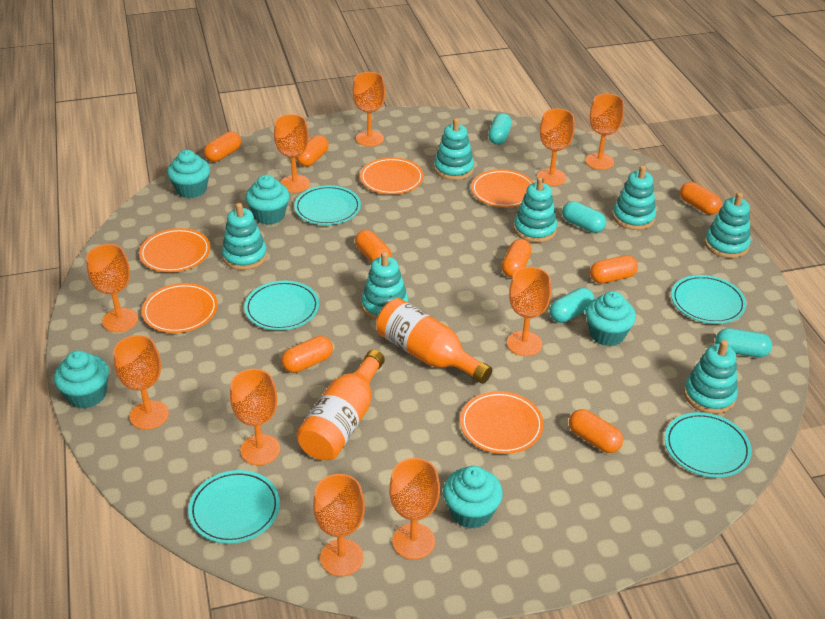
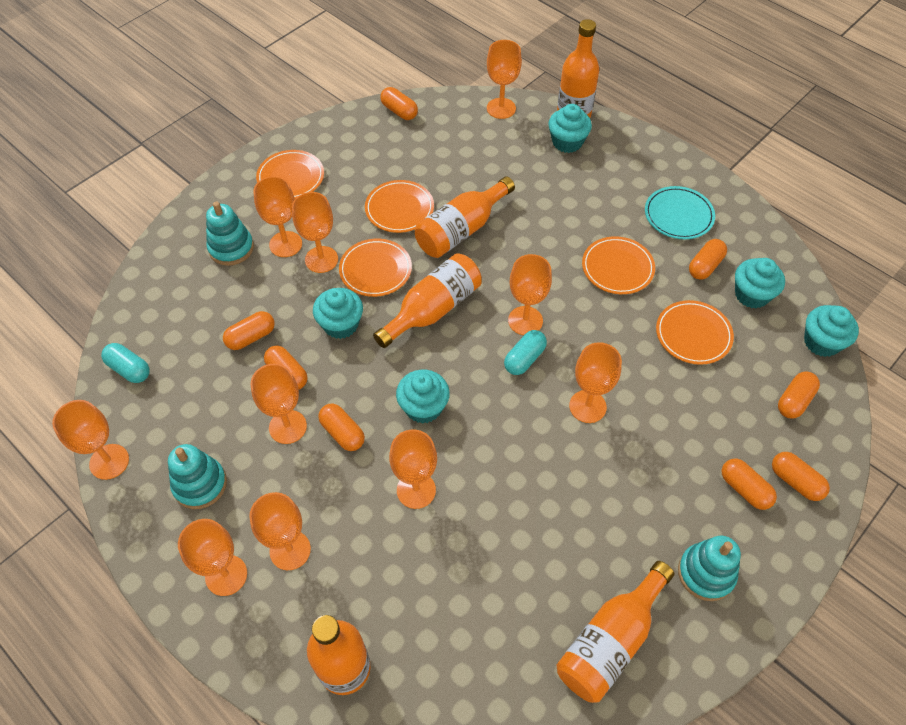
orange bottle: [296,350,385,460] [376,298,492,384] = 2 -> [307,615,370,695] [373,253,482,348] [415,176,515,258] [556,561,674,703] [557,19,599,118] = 5
turquoise capsule: [488,113,512,145] [550,288,594,323] [562,201,606,233] [715,328,772,357] = 4 -> [101,343,150,383] [504,330,547,375] = 2
turquoise plate: [188,470,280,544] [244,281,319,330] [294,185,361,225] [665,412,752,478] [671,275,746,324] = 5 -> [645,186,715,239] = 1
turquoise stacking toy: [222,203,267,270] [362,251,408,320] [434,118,474,180] [514,177,557,243] [613,165,656,230] [684,340,738,414] [705,192,751,258] = 7 -> [168,444,227,509] [206,202,254,266] [678,536,741,601] = 3

